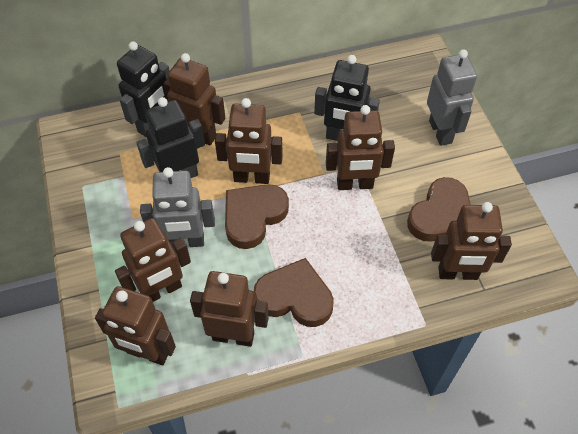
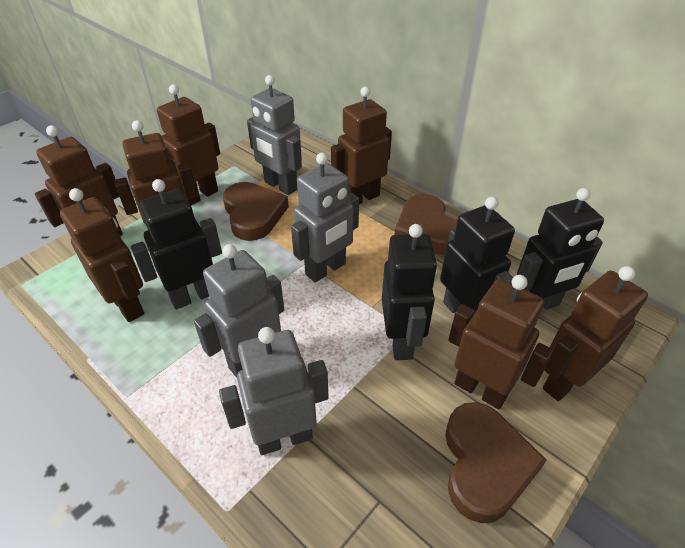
black robot: [117,41,170,137] [136,97,205,178] [314,55,380,141] = 3 -> [131,179,222,310] [382,224,438,360] [440,196,515,316] [517,188,604,310] = 4
grey robot: [140,167,215,247] [427,49,477,146] = 2 -> [194,244,284,378] [219,327,329,455] [247,75,302,195] [291,153,359,282] = 4

